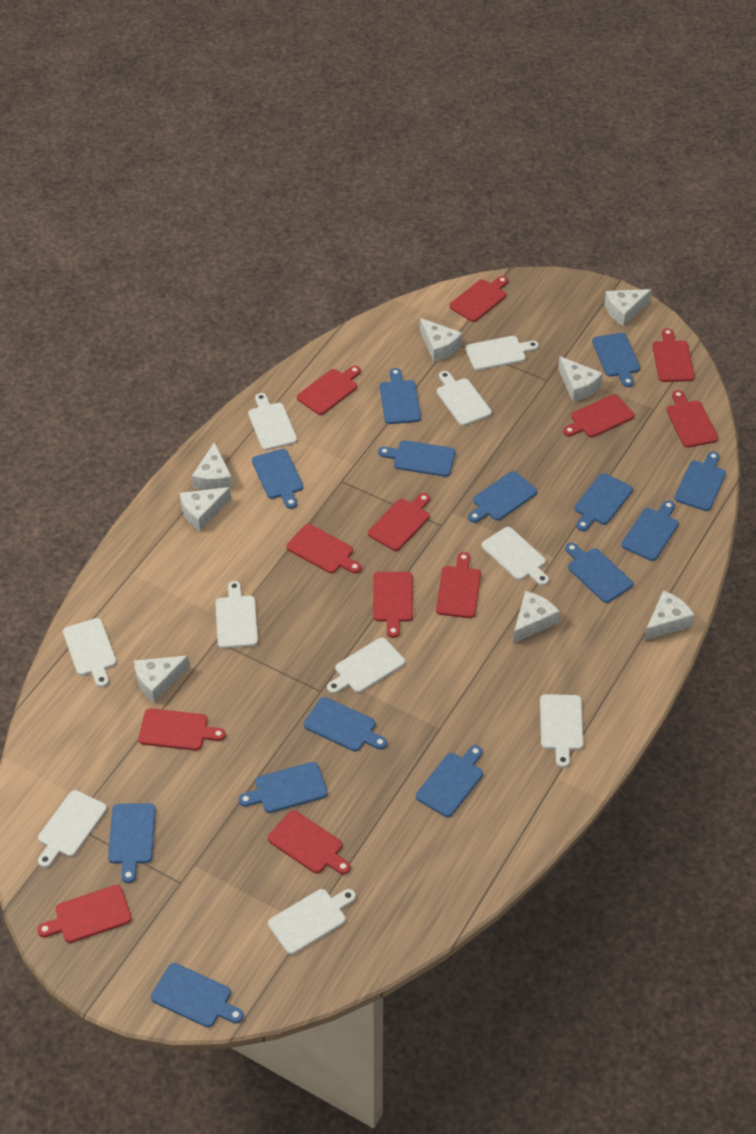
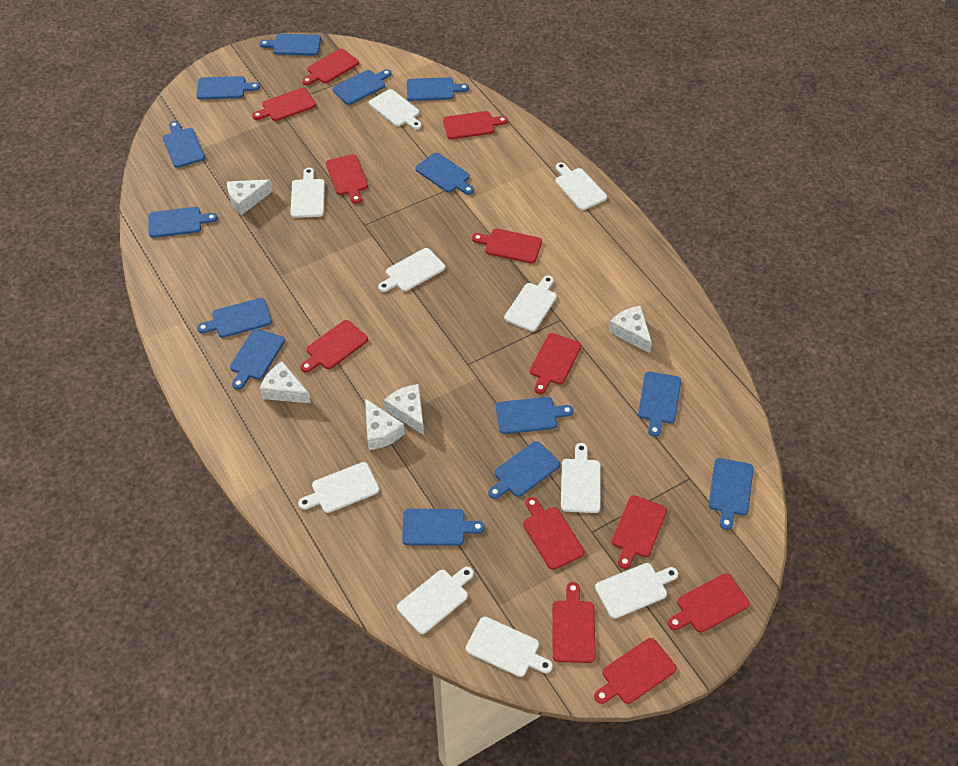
white cheese: [134,656,190,703] [180,487,231,531] [192,442,233,490] [420,318,462,362] [513,591,560,643] [558,356,603,402] [604,289,652,326] [644,590,695,641] = 8 -> [227,179,273,215] [260,361,311,403] [365,398,405,450] [384,384,424,435] [609,306,652,353] = 5

